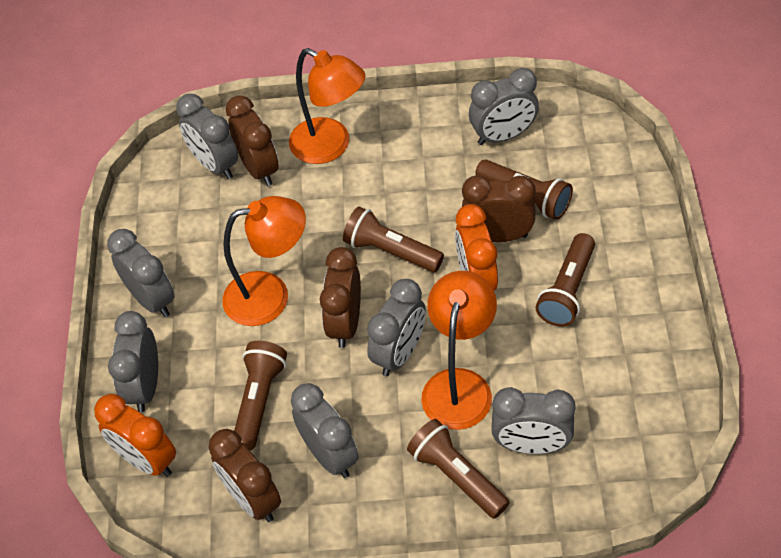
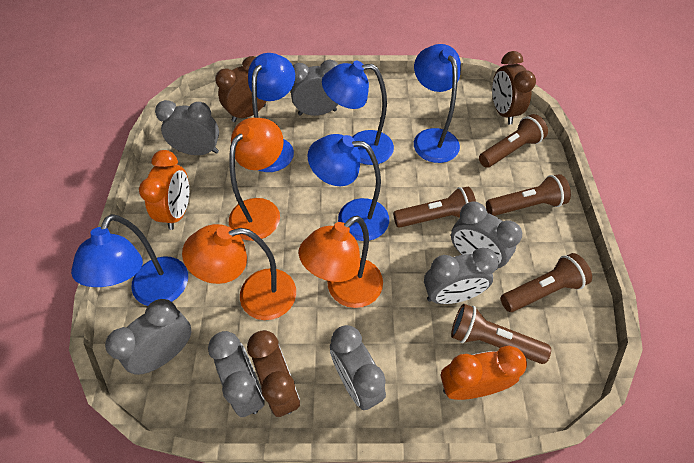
blue lamp: none = 0 -> [71,214,188,306] [248,53,295,172] [308,134,389,241] [322,61,394,165] [414,44,461,163] = 5
brown clock: [209,429,281,522] [226,95,279,186] [320,247,361,348] [462,176,536,242] = 4 -> [215,56,266,122] [247,330,300,417] [492,51,536,125] = 3

